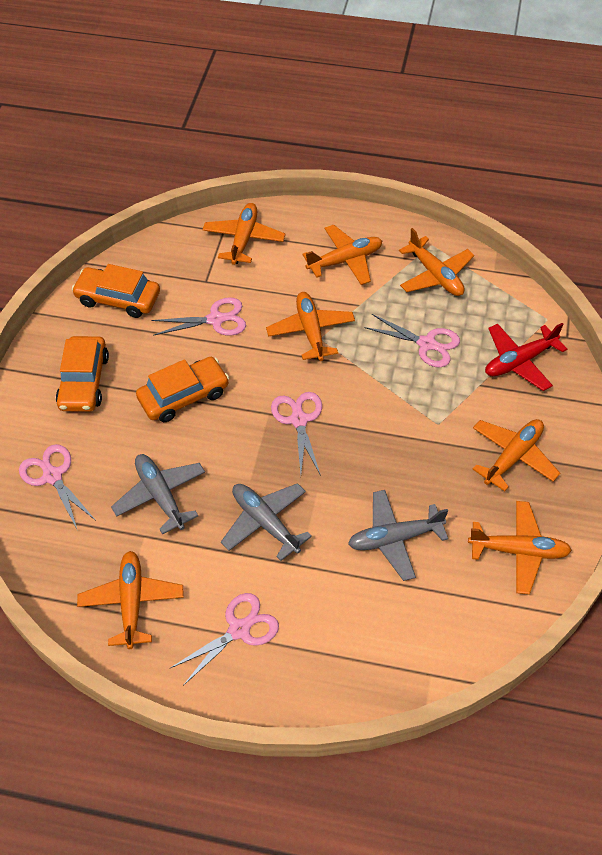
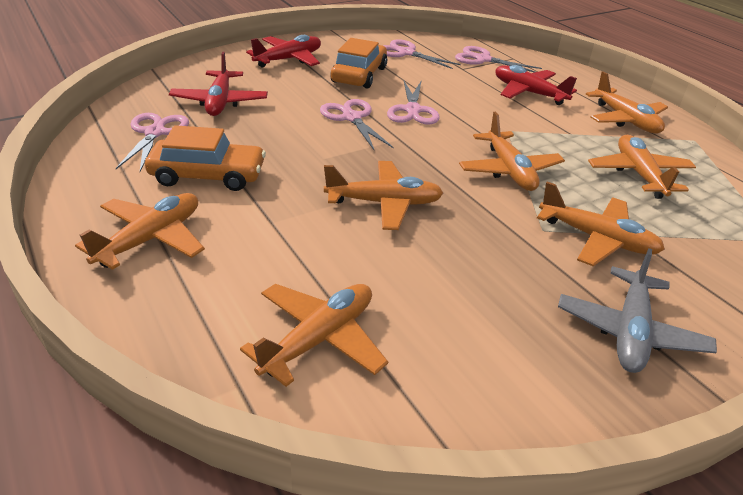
grey plane: [111,454,205,535] [221,483,312,561] [348,490,448,581] = 3 -> [558,248,717,373] = 1
orange car: [56,336,109,412] [72,264,160,318] [136,357,229,422] = 3 -> [145,125,266,191] [330,38,387,88] = 2
red plane: [485,323,567,391] = 1 -> [169,52,268,116] [246,35,321,68] [495,65,577,105] = 3

